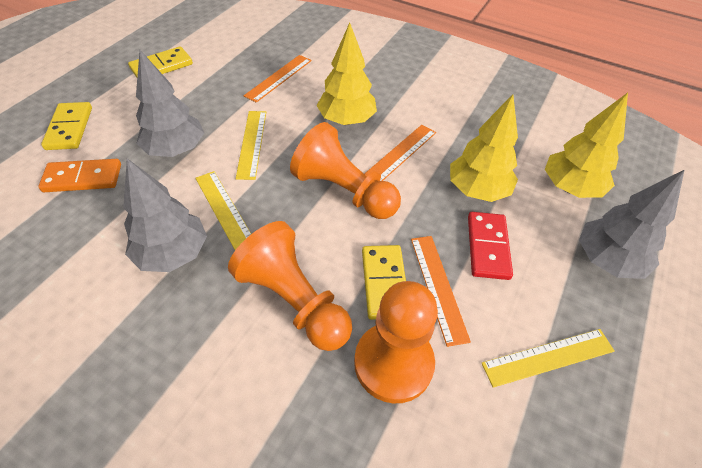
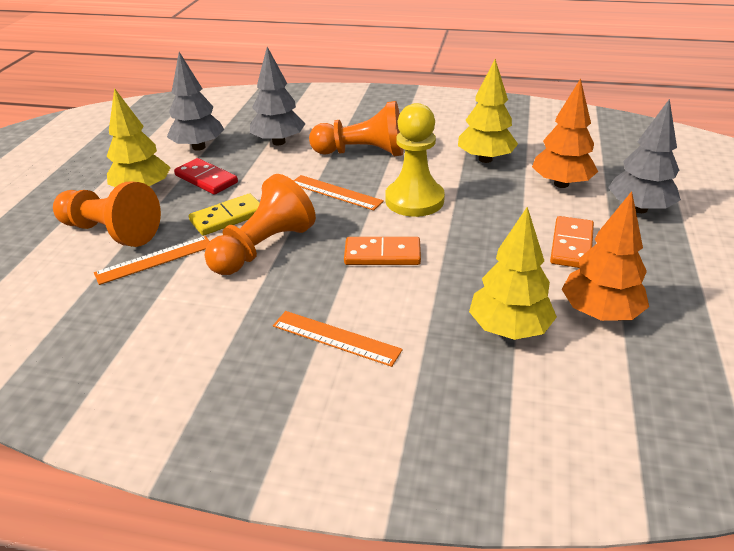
orange domino: [38,159,121,192] = 1 -> [344,237,421,265] [550,216,594,268] = 2
orange tree: none = 0 -> [532,78,598,188] [562,191,649,321] = 2
yellow domino: [41,102,92,150] [128,46,193,78] [362,245,406,320] = 3 -> [189,193,260,236] = 1
yellow pawn: none = 0 -> [385,103,445,217] = 1
yellow ruler: [195,171,251,250] [236,111,266,180] [481,329,615,388] = 3 -> none = 0

